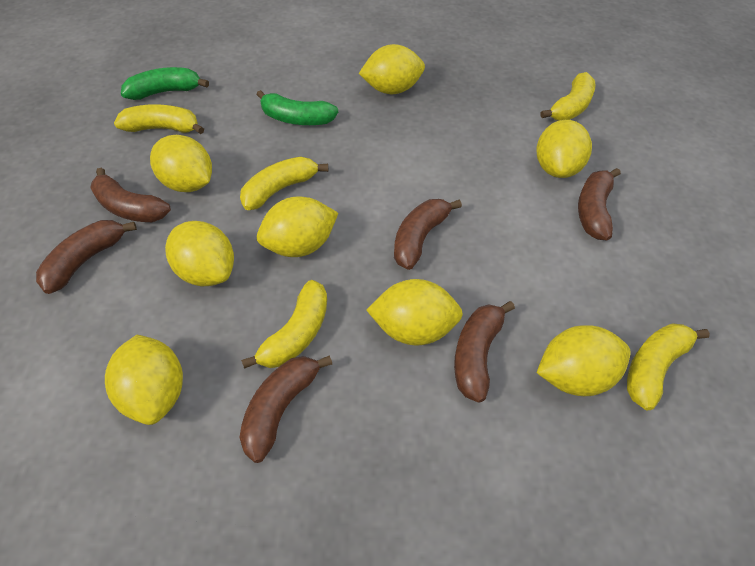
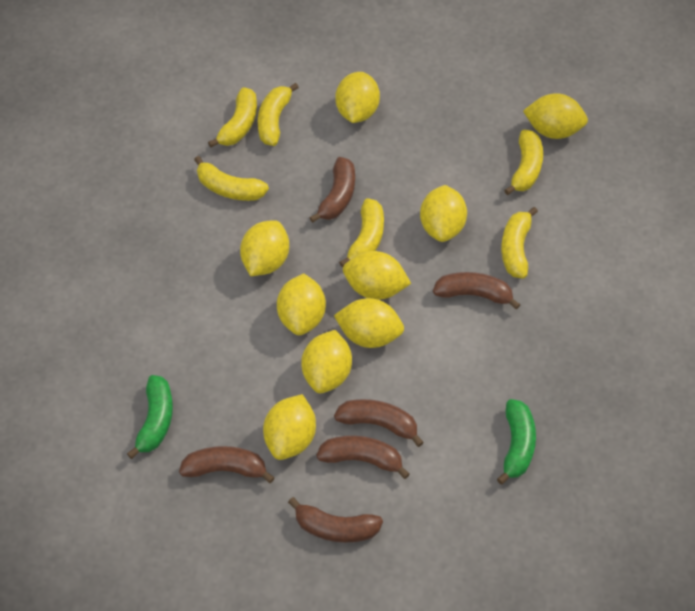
yellow banana: [114,104,204,134] [240,156,328,210] [241,280,327,369] [540,72,596,121] [627,323,710,410] = 5 -> [194,156,269,201] [208,87,257,148] [258,83,299,146] [339,198,384,267] [501,207,538,279] [504,130,543,195] = 6
yellow lemon: [105,335,183,425] [150,135,212,192] [165,221,234,286] [257,196,338,257] [359,44,425,94] [367,279,463,346] [536,120,592,178] [537,325,631,396] = 8 -> [240,220,289,276] [263,394,316,460] [277,273,326,335] [301,330,352,393] [334,298,404,348] [335,72,380,123] [343,251,411,300] [420,185,467,242] [523,93,588,139] = 9

